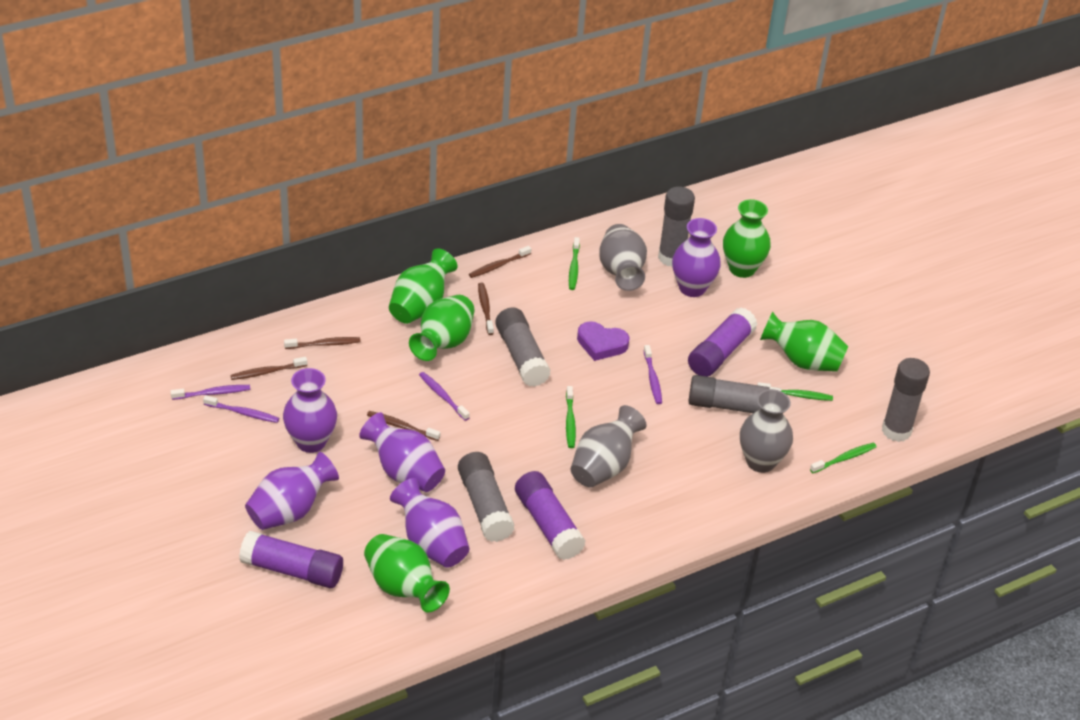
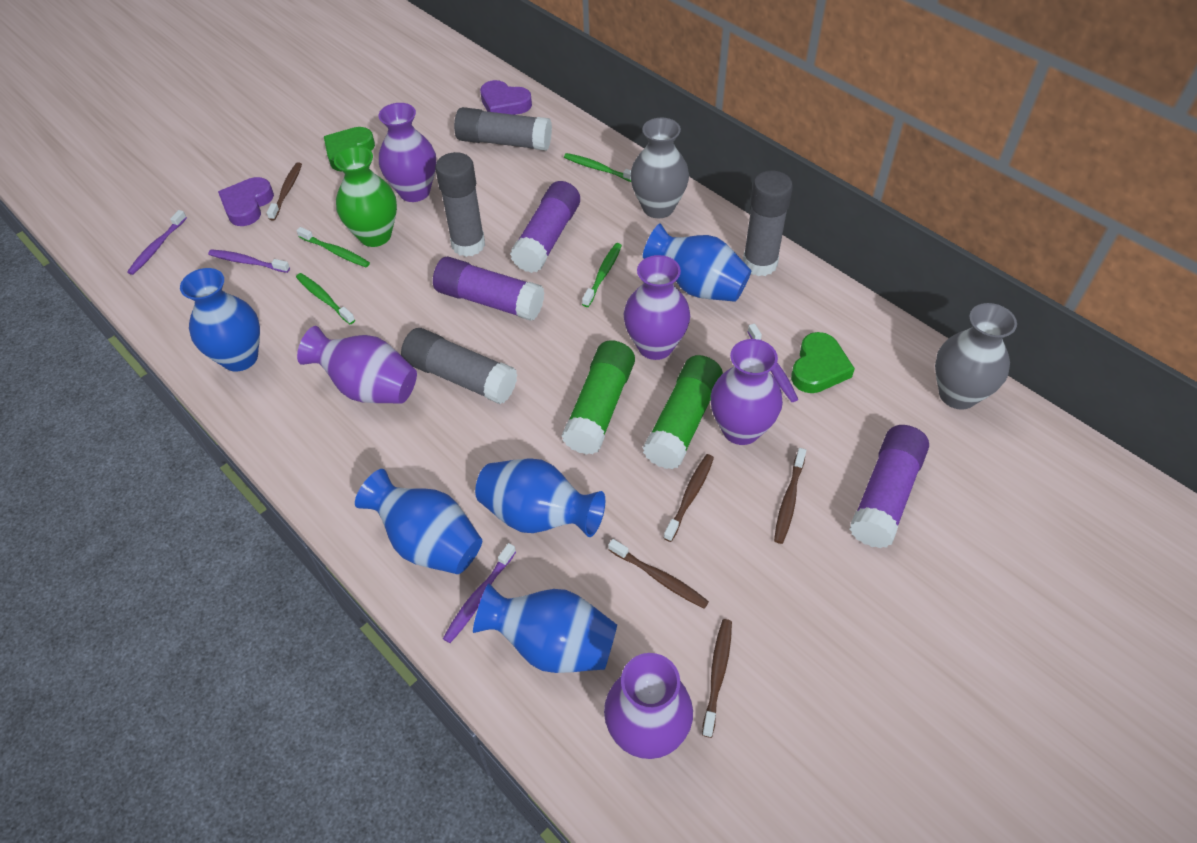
blue vase: none = 0 -> [180,268,260,371] [355,469,482,574] [473,583,617,673] [475,458,605,537] [643,223,751,302] = 5
green glue stick: none = 0 -> [561,340,635,455] [643,355,723,469] = 2
green heart: none = 0 -> [324,127,375,171] [791,332,855,393] = 2
green vase: [364,534,450,612] [389,248,458,324] [409,295,475,361] [723,199,771,278] [760,312,848,372] = 5 -> [334,146,397,247] = 1
grey glue stick: [458,452,515,542] [495,307,551,387] [658,187,695,266] [688,375,781,413] [882,358,930,442] = 5 -> [401,328,518,404] [435,152,485,257] [454,107,552,151] [743,171,793,276] = 4
grey vase: [570,405,647,487] [599,224,647,291] [740,389,793,473] = 3 -> [630,117,689,219] [935,303,1017,410] = 2
purple heart: [577,321,630,361] = 1 -> [218,177,274,226] [480,80,532,115] = 2

